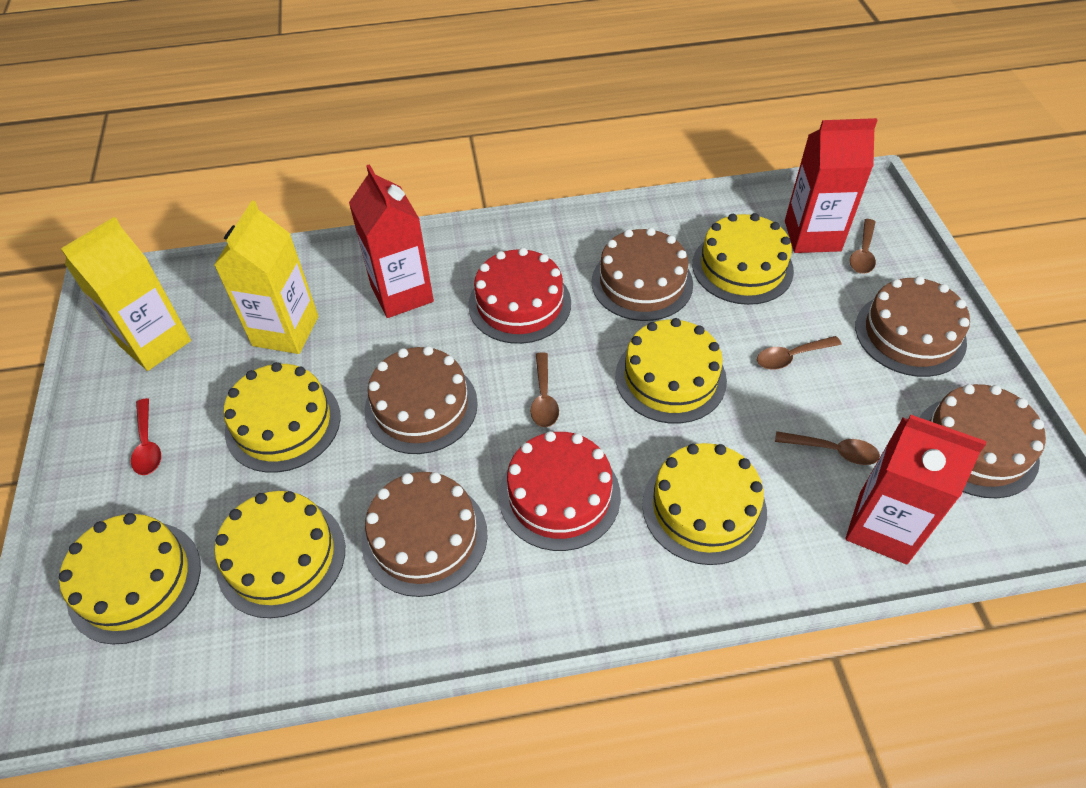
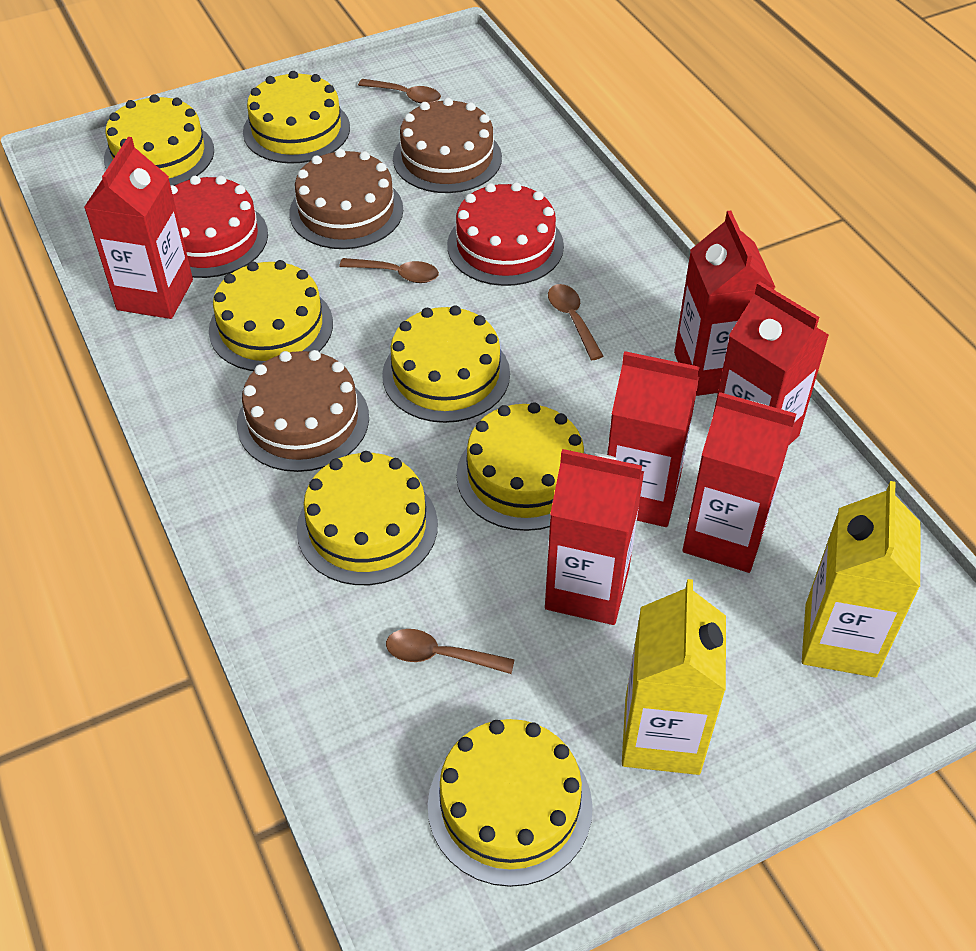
brown cake: [362,472,488,597] [365,346,478,454] [591,228,693,321] [855,276,970,377] [920,384,1046,498] = 5 -> [237,350,369,472] [289,149,403,249] [393,98,502,193] = 3
red carton: [349,164,434,318] [785,118,878,253] [845,415,987,564] = 3 -> [84,137,193,319] [545,449,644,625] [607,351,699,527] [674,210,775,396] [683,392,796,573] [713,282,829,445] = 6
red spoon: [131,398,161,475] = 1 -> none = 0
yellow cake: [59,513,201,644] [215,491,345,618] [223,362,341,473] [615,318,727,424] [642,443,767,565] [692,213,794,305] = 6 -> [104,94,214,186] [209,260,333,371] [243,71,350,164] [297,451,438,585] [382,305,510,423] [428,719,593,887] [456,402,586,531] = 7

